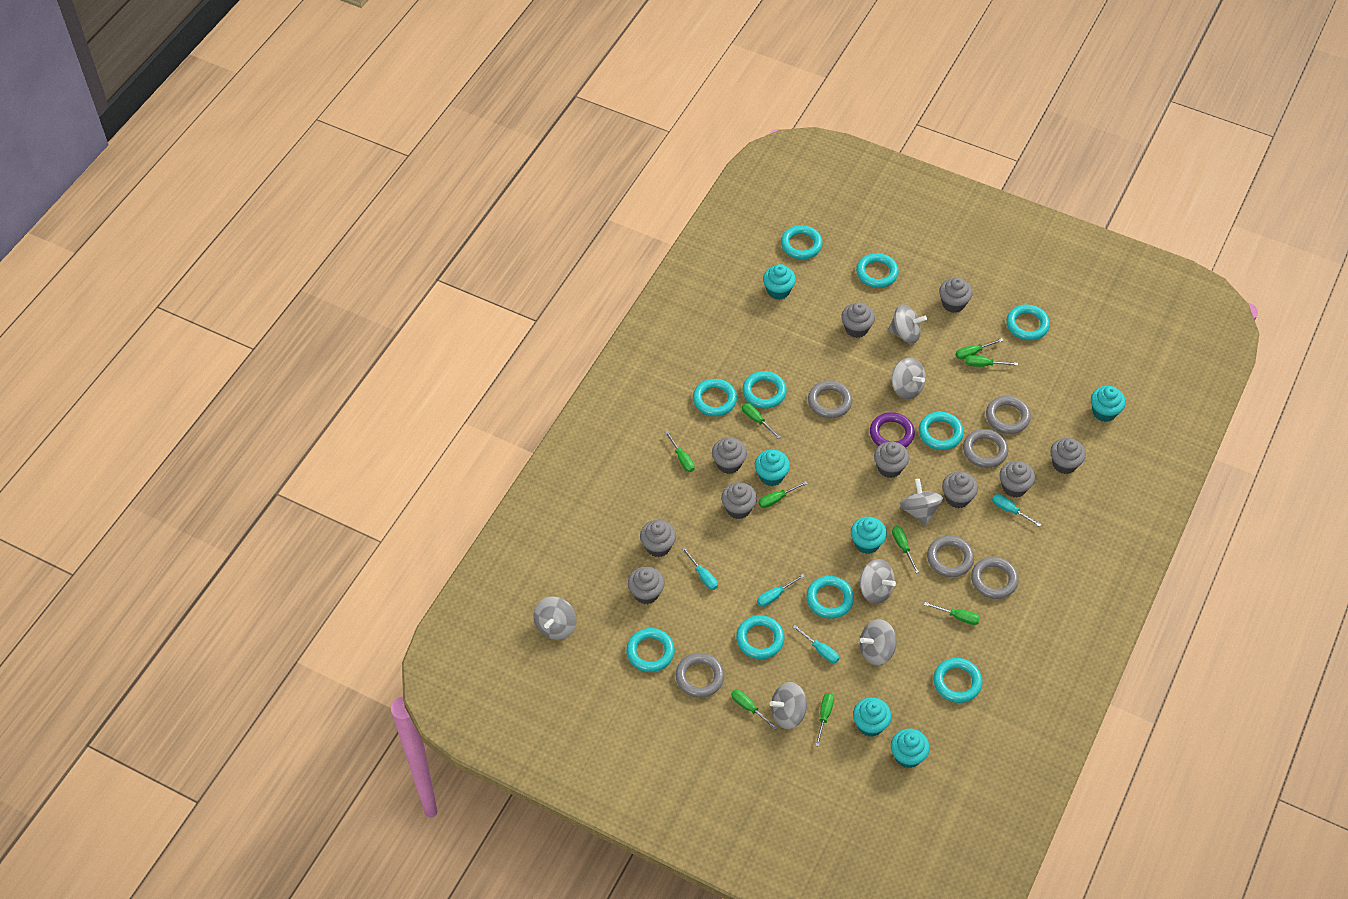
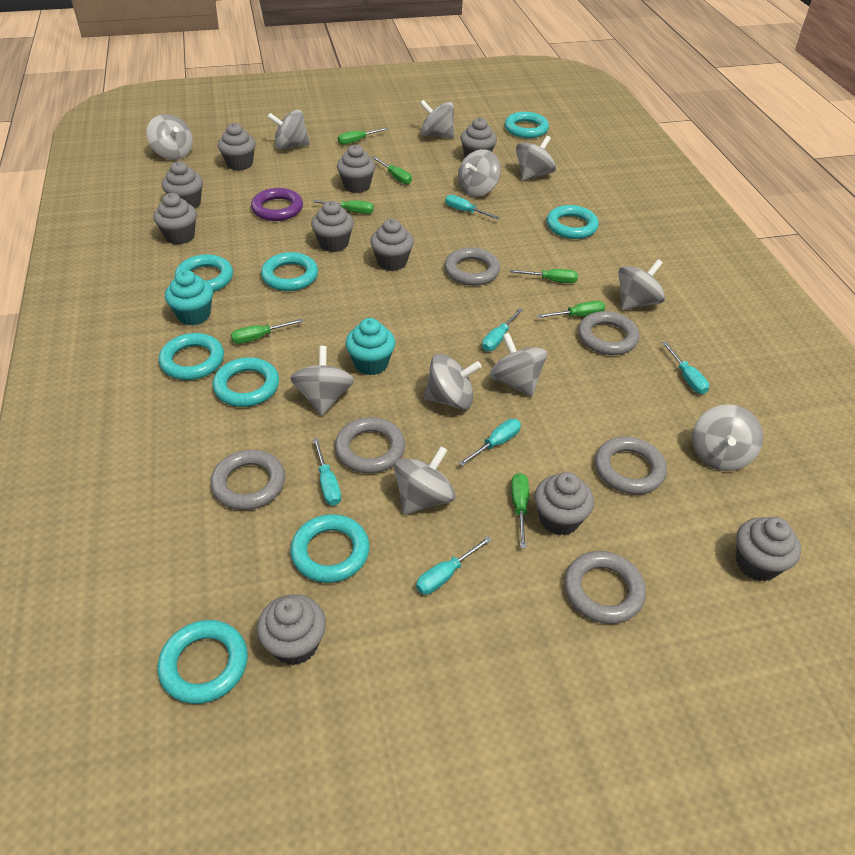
green screwdriver: [665,431,695,472] [731,689,778,730] [742,403,780,439] [758,481,808,508] [815,693,834,747] [892,526,919,573] [924,602,980,625] [956,338,1004,359] [965,355,1018,367] = 9 -> [231,319,304,344] [313,200,374,214] [338,128,388,145] [373,157,412,184] [510,269,578,283] [511,473,529,548] [537,301,605,318] = 7
grey spinning top: [533,597,577,640] [770,682,808,729] [859,559,896,604] [860,619,897,665] [888,304,927,344] [892,358,926,399] [900,479,943,526] = 7 -> [147,114,193,160] [268,110,310,149] [290,346,354,416] [394,446,456,515] [420,100,454,138] [424,354,481,410] [458,149,501,197] [490,333,547,397] [516,136,556,181] [618,259,665,311] [692,404,763,471] = 11
turquoise cupcake: [755,450,790,486] [763,264,796,300] [851,517,887,554] [853,697,891,737] [891,729,930,768] [1091,386,1125,422] = 6 -> [165,270,213,326] [345,318,395,375] = 2
turquoise ring: [626,628,675,672] [693,379,737,416] [736,615,785,659] [742,371,787,409] [781,225,823,259] [806,576,854,619] [856,253,899,288] [919,412,964,450] [933,658,983,703] [1006,305,1050,340] = 10 -> [158,620,248,704] [159,333,224,380] [175,254,233,292] [213,357,279,407] [261,252,318,291] [290,514,370,583] [505,112,549,138] [547,205,599,239] = 8
turquoise screwdriver: [682,547,718,590] [757,574,805,607] [793,625,839,663] [992,494,1041,527] = 4 -> [313,438,341,506] [416,536,492,595] [445,195,500,219] [458,419,521,466] [482,308,523,351] [662,342,709,394] = 6

